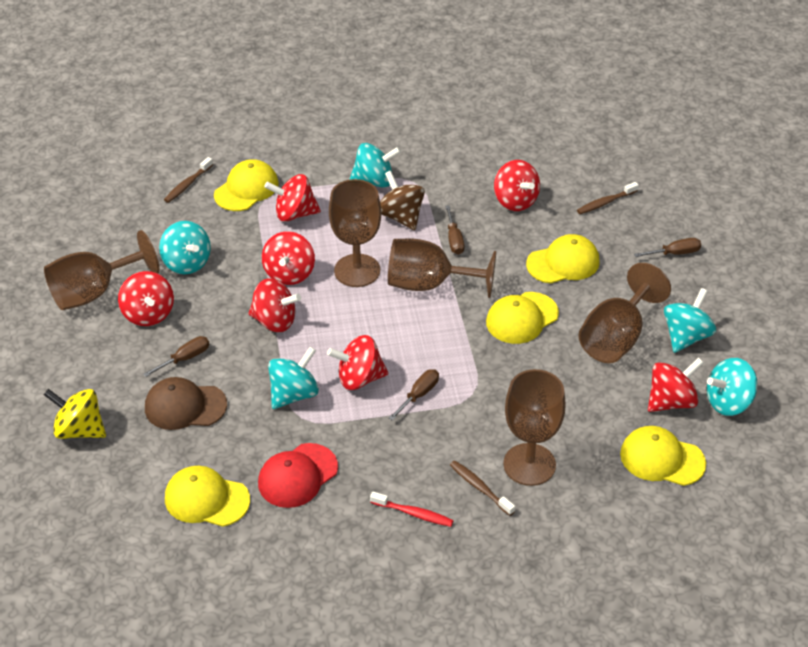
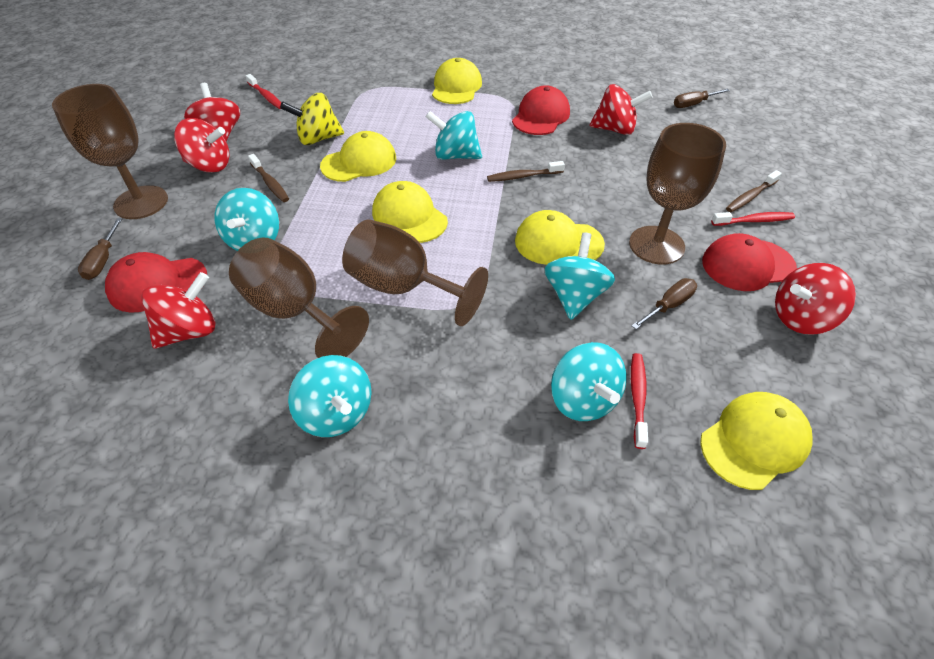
brown cap: [145,377,227,430] = 1 -> none = 0
brown goblet: [44,230,159,310] [329,179,382,287] [388,239,496,298] [503,369,566,486] [578,263,671,363] = 5 -> [52,84,168,219] [229,237,369,358] [342,219,488,326] [629,123,726,264] = 4
brown screwdriver: [143,336,210,377] [388,369,439,421] [445,205,464,255] [634,238,701,257] = 4 -> [78,218,122,280] [631,278,697,329] [674,89,730,108] = 3
brown spinning top: [380,171,425,230] = 1 -> none = 0
red cap: [258,443,338,508] = 1 -> [105,252,207,313] [512,85,570,135] [702,233,797,291] = 3
red spinning top: [118,271,174,326] [248,278,301,332] [262,231,315,285] [264,174,321,222] [327,335,388,390] [494,160,540,211] [648,358,703,412] = 7 -> [141,272,216,349] [174,118,230,173] [184,83,240,141] [589,84,652,135] [775,263,856,335] = 5
red toothbrush: [370,491,454,527] = 1 -> [246,74,281,109] [631,353,648,449] [711,212,795,226] = 3

